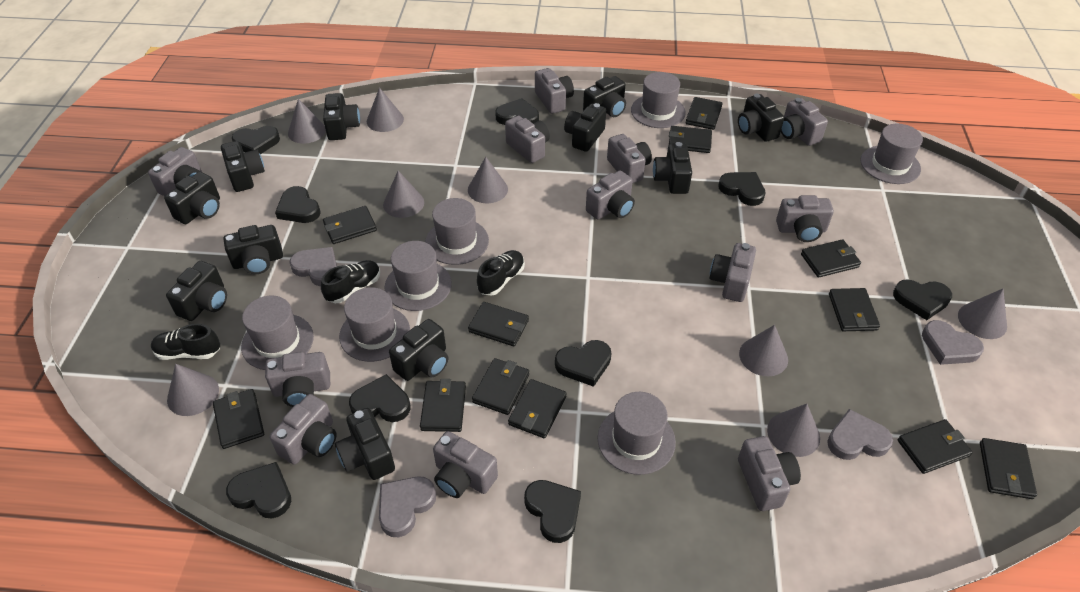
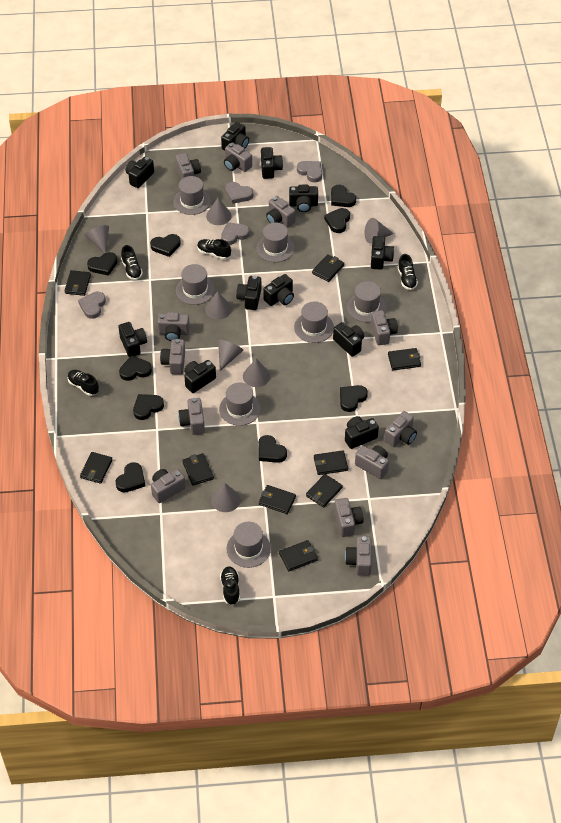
black shoe: [151,324,220,360] [321,260,380,303] [477,250,525,296] = 3 -> [68,370,99,396] [121,245,143,280] [197,239,231,259] [220,566,240,605] [398,254,418,290] = 5
black wallet: [213,389,264,449] [323,206,377,244] [420,379,466,432] [468,302,529,346] [472,358,529,415] [508,379,566,438] [669,126,712,153] [685,97,723,130] [801,239,861,278] [829,288,880,331] [898,419,973,474] [980,438,1037,499] = 12 -> [65,270,91,296] [80,452,113,484] [182,453,214,486] [259,485,296,514] [279,540,318,571] [306,474,343,508] [312,254,344,282] [314,450,348,475] [388,348,421,370] = 9
grey cone: [167,364,219,416] [288,99,326,144] [367,88,404,132] [383,171,424,218] [468,157,508,203] [739,325,788,376] [767,404,820,457] [958,289,1007,339] = 8 -> [85,225,109,253] [205,291,232,320] [206,198,232,225] [211,483,240,512] [218,339,243,371] [243,359,270,387] [364,218,394,243] = 7

